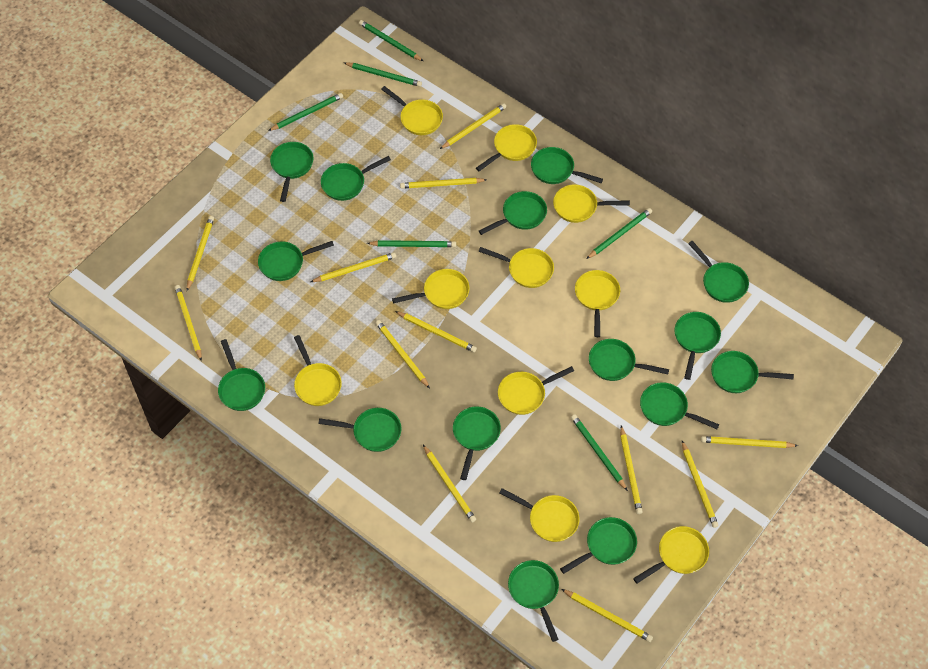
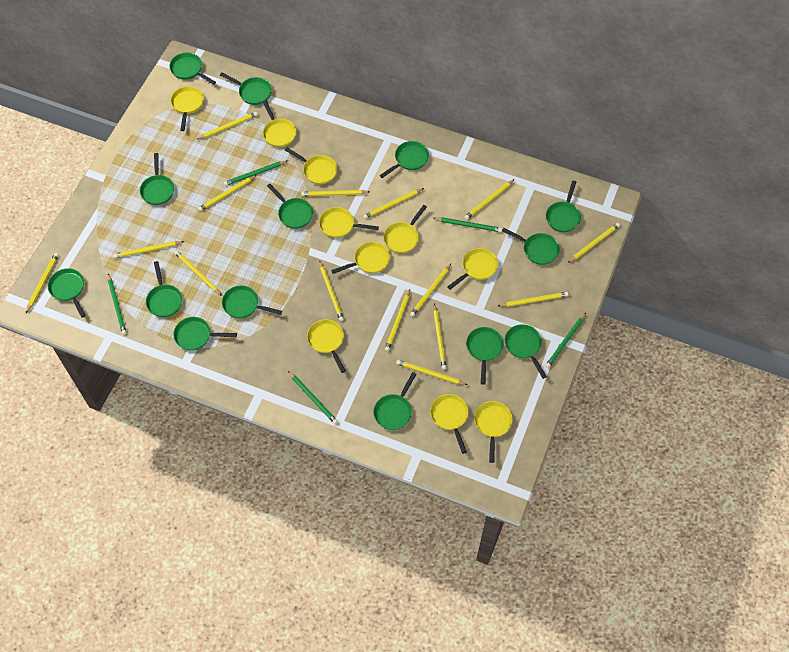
green pan: [218,339,265,411] [258,241,334,281] [270,142,314,202] [318,408,401,452] [321,156,391,201] [453,407,501,480] [479,191,547,235] [508,560,559,642] [531,147,603,184] [560,517,637,574] [589,339,669,381] [640,382,719,429] [674,312,721,380] [688,241,749,303] [711,351,794,393] = 15 -> [48,268,86,318] [140,153,174,205] [146,261,182,317] [169,52,216,85] [173,317,237,351] [220,72,272,105] [222,286,282,318] [267,184,313,229] [374,372,417,430] [380,141,429,178] [466,327,503,385] [502,228,560,265] [505,324,547,379] [546,180,581,232] = 14
green pencil: [268,93,343,131] [344,62,422,87] [359,20,423,61] [367,240,456,247] [571,414,628,491] [586,208,652,259] = 6 -> [108,274,127,335] [224,161,287,186] [288,371,338,424] [433,217,502,232] [545,313,586,368] = 5
yellow pencil: [175,285,202,361] [187,216,214,291] [310,252,396,282] [376,320,430,388] [395,311,477,352] [400,178,487,189] [423,445,476,522] [440,103,506,149] [561,589,653,642] [620,425,643,514] [682,441,719,528] [701,436,798,448] = 12 -> [26,253,59,313] [113,241,184,258] [174,250,222,296] [197,112,258,139] [198,175,257,211] [301,190,370,196] [319,261,344,321] [363,188,424,219] [385,289,410,351] [396,360,467,385] [410,264,451,317] [433,304,447,370] [464,179,515,220] [498,292,569,307] [568,223,620,263] = 15

